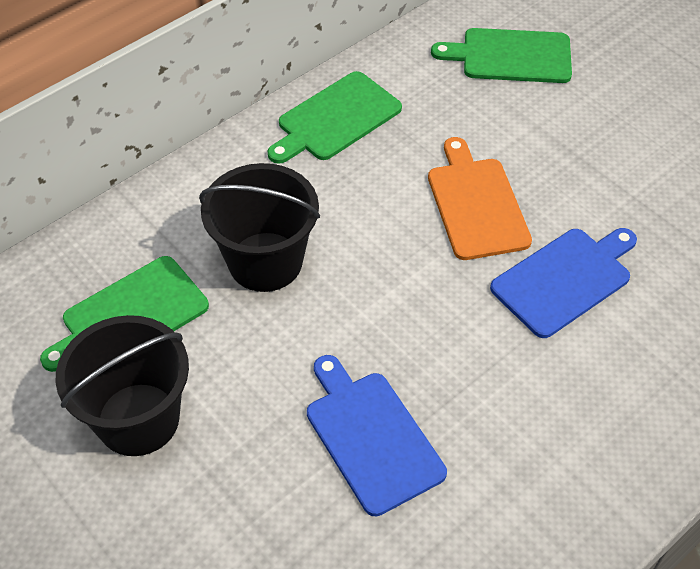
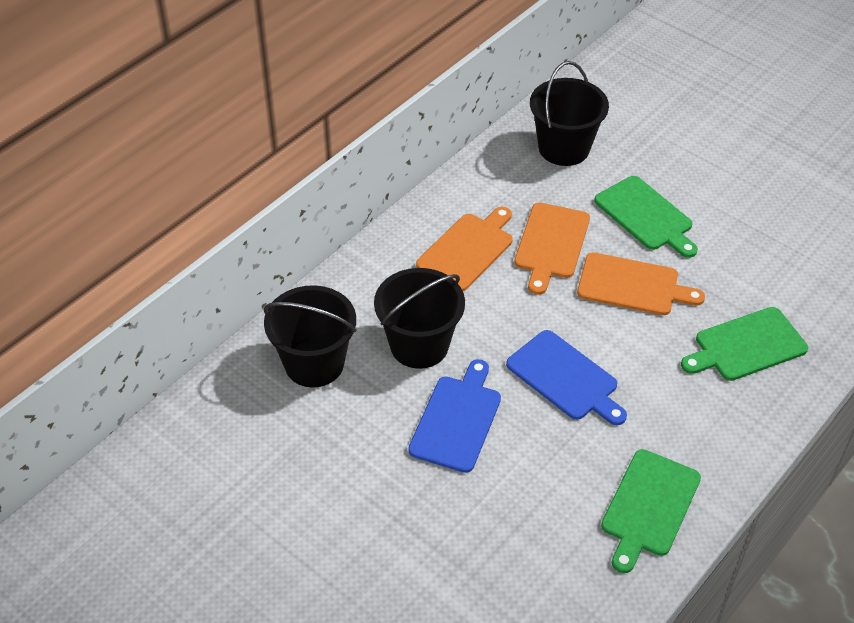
black bucket: [55,315,189,456] [199,163,320,292] = 2 -> [263,285,356,387] [374,268,465,369] [530,61,609,166] = 3
orange cutting board: [428,137,532,260] = 1 -> [416,207,513,291] [514,203,590,295] [577,252,705,315] = 3

